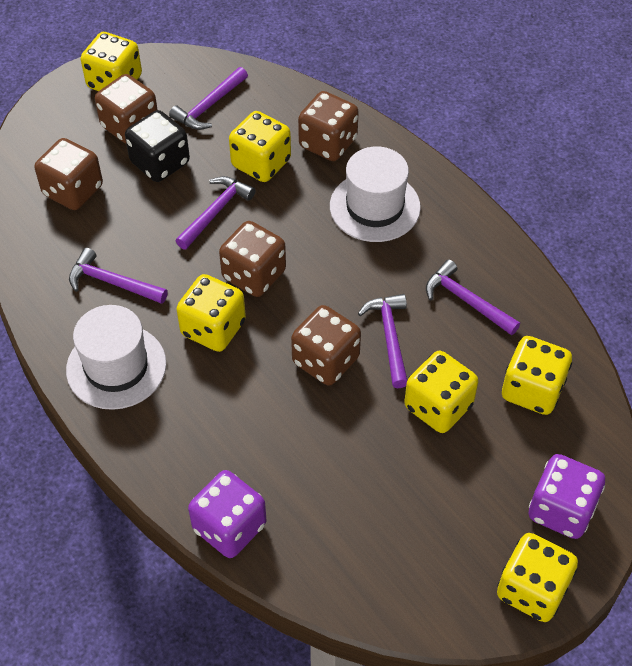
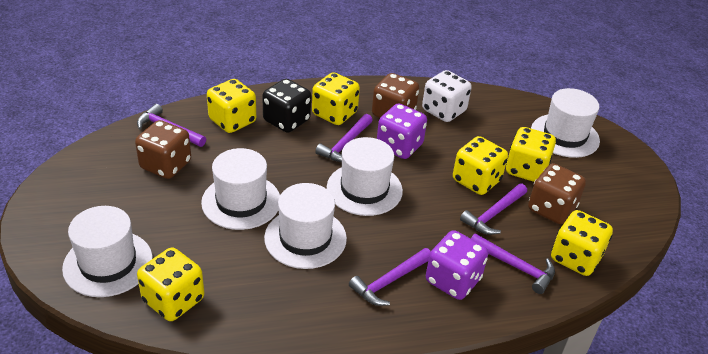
brown dice: [35,138,103,210] [95,74,158,143] [219,221,286,297] [291,305,361,385] [298,91,359,161] = 5 -> [135,120,191,179] [372,73,419,118] [528,163,586,224] = 3
white dice: none = 0 -> [422,70,472,122] = 1
white hat: [66,305,166,410] [330,147,421,242] = 2 -> [62,206,153,297] [201,148,280,230] [264,183,347,269] [327,137,403,216] [531,88,600,158] = 5

